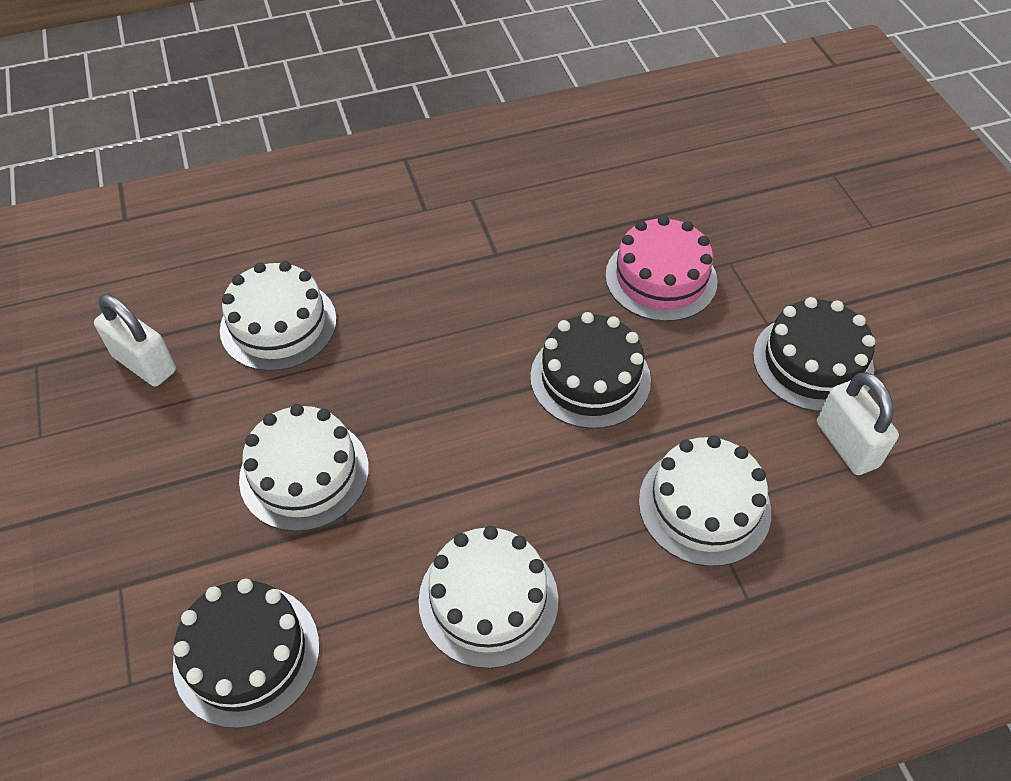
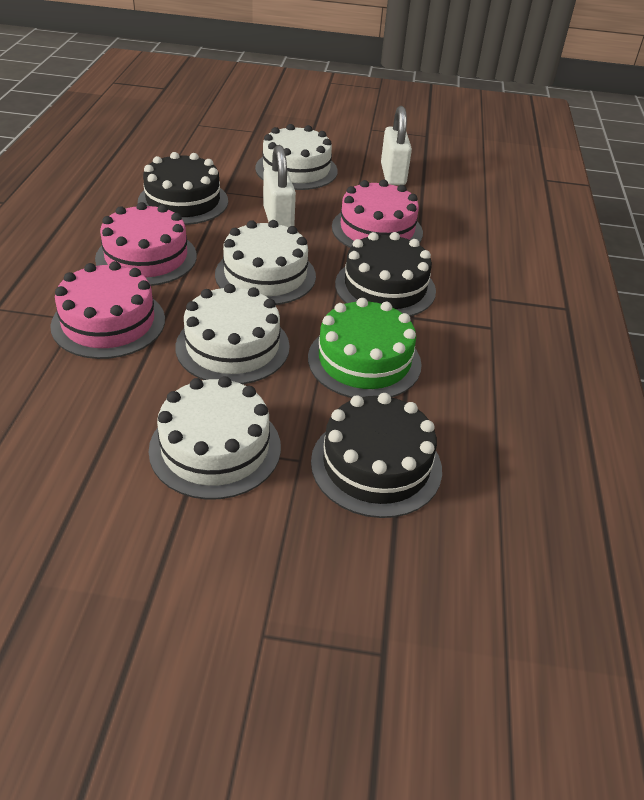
green cake: none = 0 -> [308,298,422,398] = 1
pink cake: [605,216,718,322] = 1 -> [50,261,165,359] [95,202,197,286] [332,180,423,248] = 3

